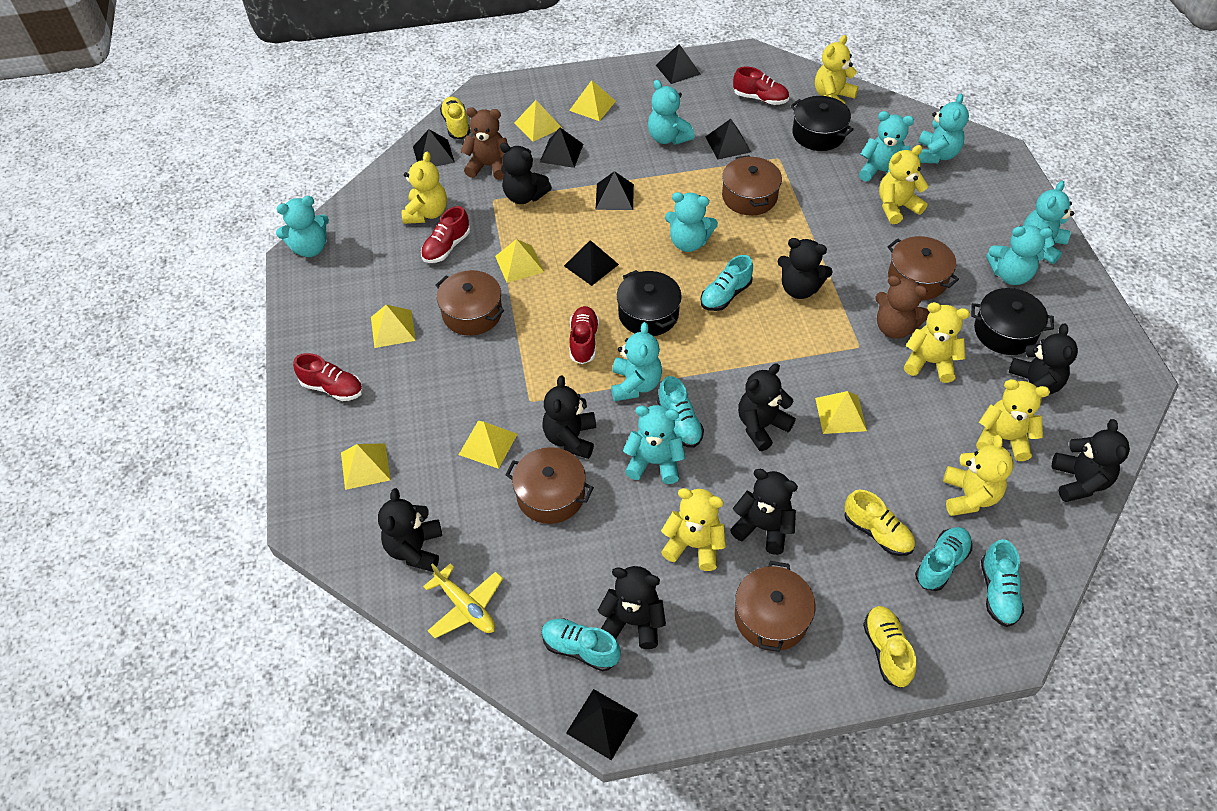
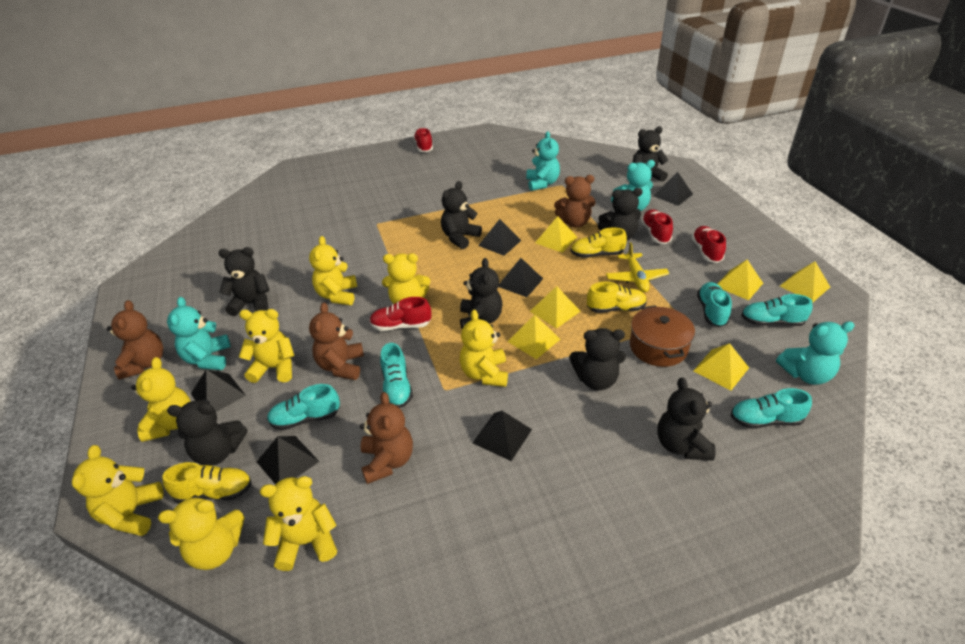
black pot: [617,270,682,336] [790,96,854,151] [971,288,1054,355] = 3 -> none = 0
black pyramid: [413,129,455,166] [540,128,583,168] [564,240,619,286] [566,689,638,760] [596,171,634,210] [656,44,701,84] [706,119,751,160] = 7 -> [191,369,246,412] [257,436,320,485] [473,411,532,461] [478,219,521,256] [498,258,543,297] [653,172,693,206] = 6
black teddy bear: [378,488,442,572] [500,143,552,204] [543,375,596,459] [597,566,666,649] [730,469,798,555] [738,363,796,451] [778,238,833,299] [1009,324,1078,398] [1052,419,1130,502] = 9 -> [167,400,247,466] [219,247,270,316] [441,181,482,249] [460,258,503,329] [569,328,626,390] [598,188,643,241] [633,126,668,182] [657,377,715,461] = 8
brown pot: [436,270,504,336] [505,447,594,524] [722,155,782,215] [735,561,815,652] [887,236,959,300] = 5 -> [630,305,695,367] = 1
brown teddy bear: [460,107,508,180] [875,275,930,339] = 2 -> [107,300,163,380] [309,302,364,380] [360,392,413,484] [554,175,596,227] = 4
turquoise teddy bear: [276,196,329,257] [611,322,662,401] [623,405,685,484] [648,80,695,145] [665,192,718,252] [859,111,914,182] [917,94,969,163] [986,225,1053,285] [1023,181,1074,264] = 9 -> [167,297,231,370] [526,131,560,191] [611,160,655,211] [776,321,855,385] = 4
yellow pyramid: [341,443,391,490] [371,305,416,348] [459,421,518,469] [495,239,544,283] [514,100,562,142] [569,80,616,121] [815,391,867,434] = 7 -> [507,315,560,359] [530,286,581,329] [535,216,578,253] [693,343,749,391] [718,260,763,300] [780,261,830,303] = 6
yellow teddy bear: [402,151,447,224] [661,488,726,571] [815,35,859,104] [879,145,929,224] [904,302,970,383] [943,435,1014,516] [976,379,1050,461] = 7 -> [72,445,164,536] [131,357,191,442] [158,495,245,570] [239,309,294,383] [260,476,337,571] [309,236,357,305] [382,253,430,304] [460,310,508,387] = 8

